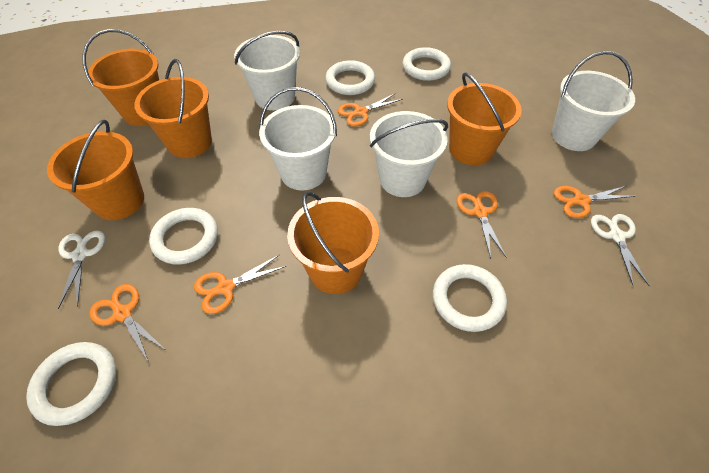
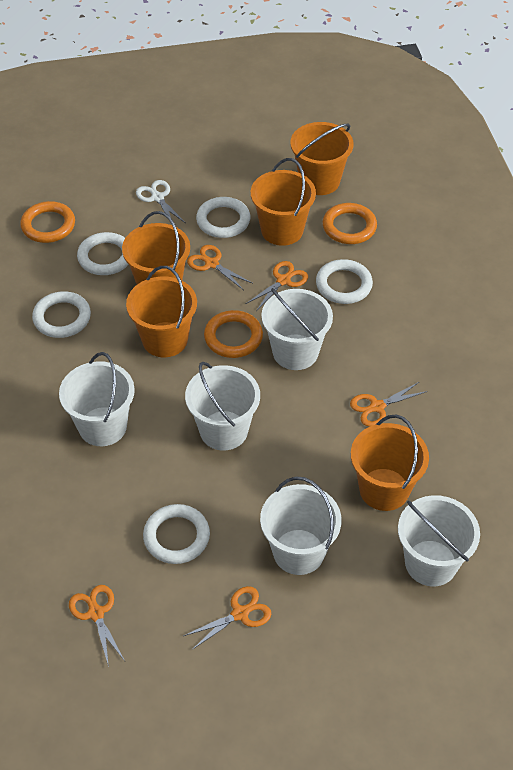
orange ring: none = 0 -> [20,201,75,243] [204,310,263,358] [323,203,377,244] = 3
white bucket: [234,31,300,110] [259,87,337,190] [370,111,448,197] [552,51,635,151] = 4 -> [59,352,135,446] [185,362,260,451] [260,477,341,575] [261,288,333,370] [398,495,480,586] = 5
white scissors: [58,231,105,309] [591,214,650,287] = 2 -> [136,180,185,223] = 1

